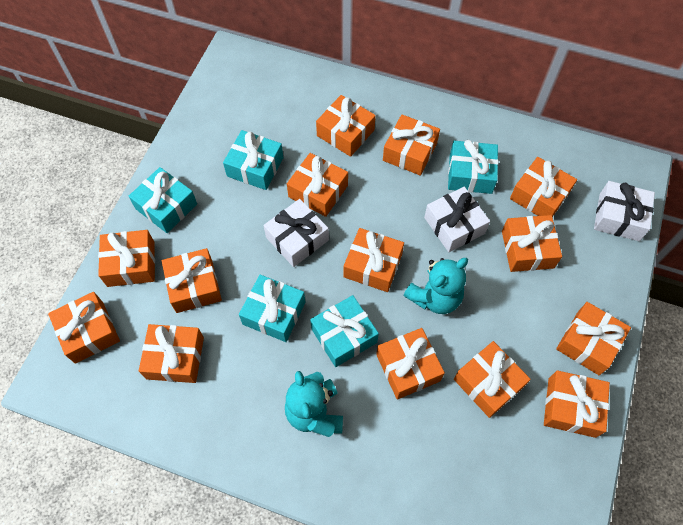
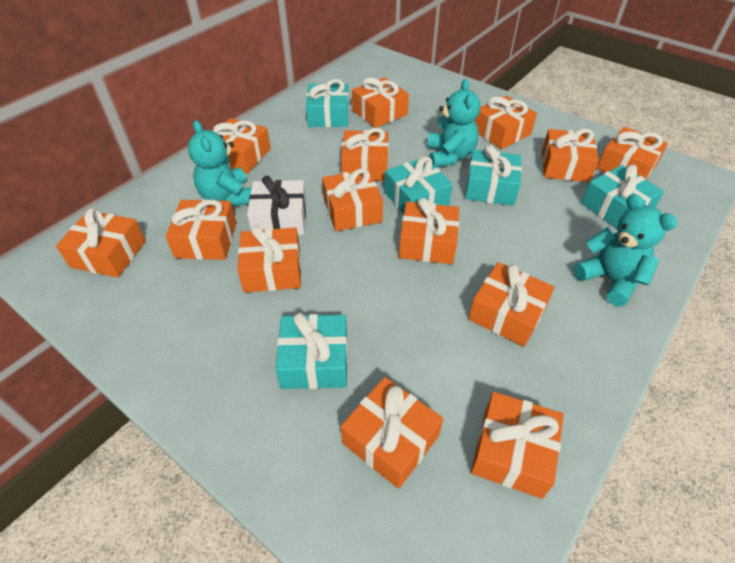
turquoise teddy bear: [285,371,343,437] [403,258,468,314] = 2 -> [188,120,252,206] [427,79,480,167] [573,194,677,306] = 3
white gift: [263,199,329,267] [424,187,490,252] [594,181,655,241] = 3 -> [247,176,306,235] = 1

